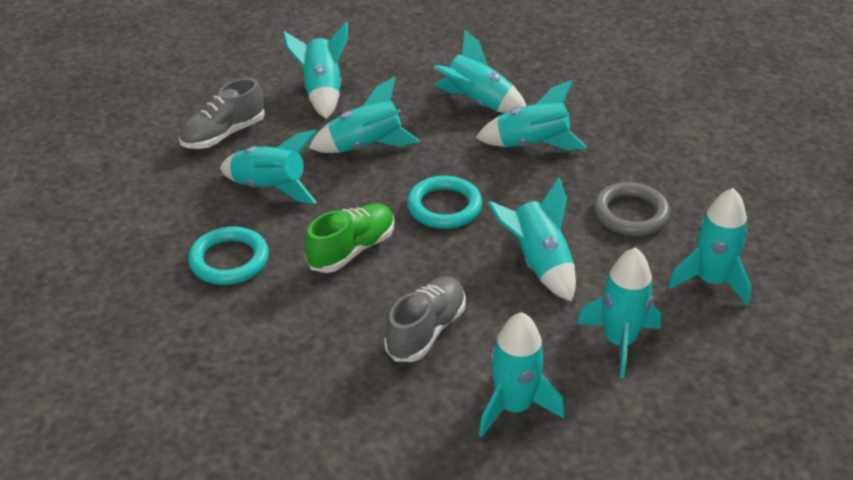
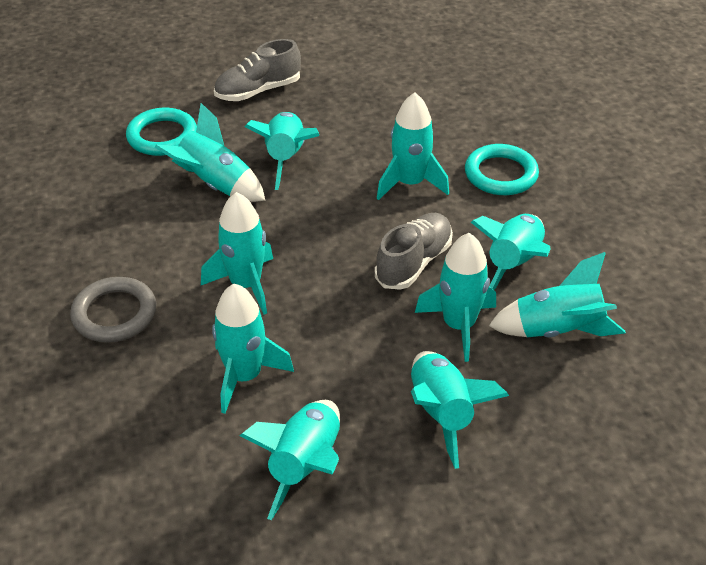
green shoe: [305,203,394,273] = 1 -> none = 0
turquoise rocket: [220,130,317,204] [283,22,348,119] [309,77,420,153] [433,30,526,113] [476,80,587,150] [479,312,564,437] [488,178,576,302] [577,247,661,378] [668,188,751,306] = 9 -> [155,103,266,202] [201,192,273,315] [212,284,294,414] [239,400,340,520] [245,112,319,190] [377,92,449,200] [411,351,509,469] [415,233,496,362] [471,214,551,290] [489,252,626,337] = 10

